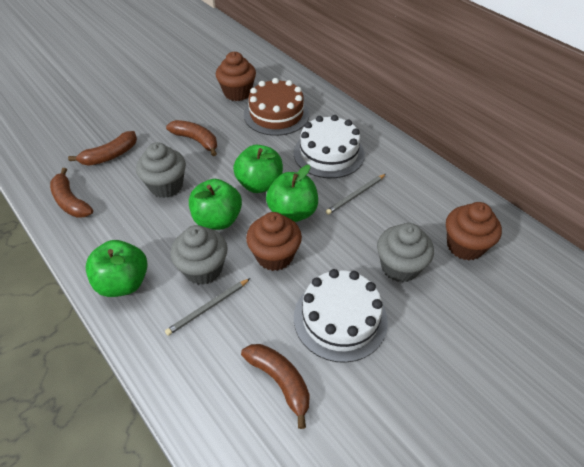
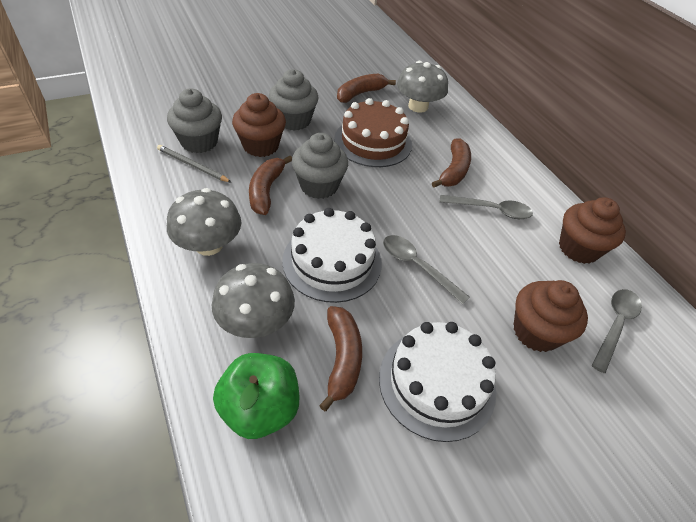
green apple: [86,240,147,297] [189,179,242,230] [233,145,283,193] [266,165,318,222] = 4 -> [213,353,299,439] = 1
grey mushroom: none = 0 -> [167,188,241,256] [212,263,295,338] [397,61,448,113] = 3
grey pencil: [165,278,251,336] [326,174,386,215] = 2 -> [157,145,232,183] = 1
grey spoon: none = 0 -> [383,235,470,304] [439,195,533,219] [592,289,642,373] = 3

